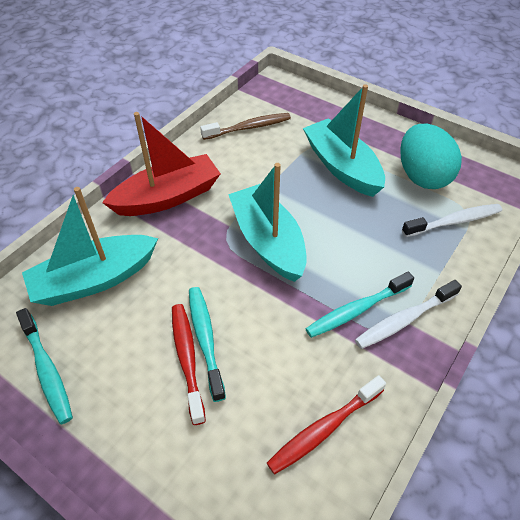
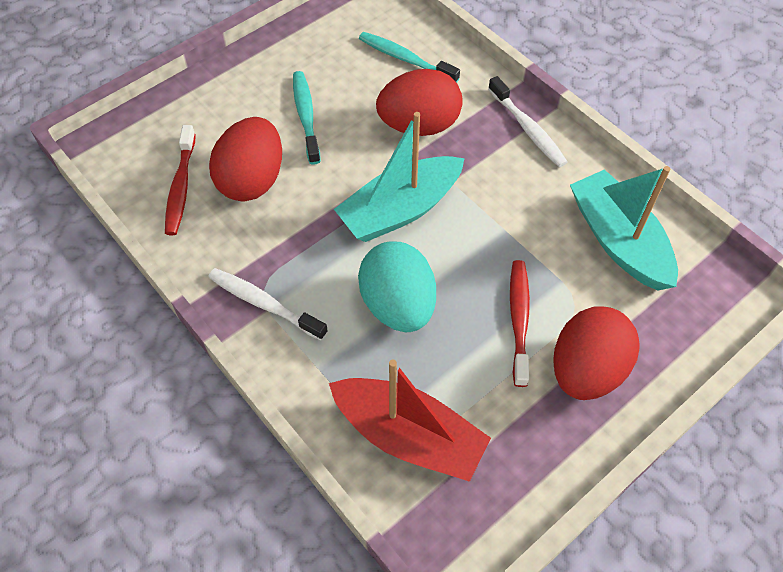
brown toothbrush: [200,113,291,140] = 1 -> none = 0
red egg: none = 0 -> [209,117,282,201] [376,69,463,136] [553,306,640,400] = 3
turquoise boat: [22,187,158,306] [228,163,307,282] [303,84,385,197] = 3 -> [334,112,465,242] [570,166,678,290] = 2
turquoise toothbrush: [16,308,73,424] [189,287,226,402] [305,272,414,338] = 3 -> [293,71,321,165] [359,32,460,83] = 2

